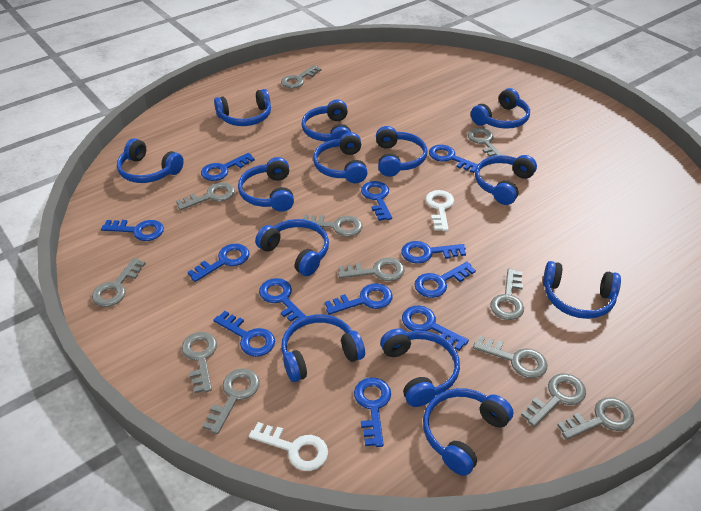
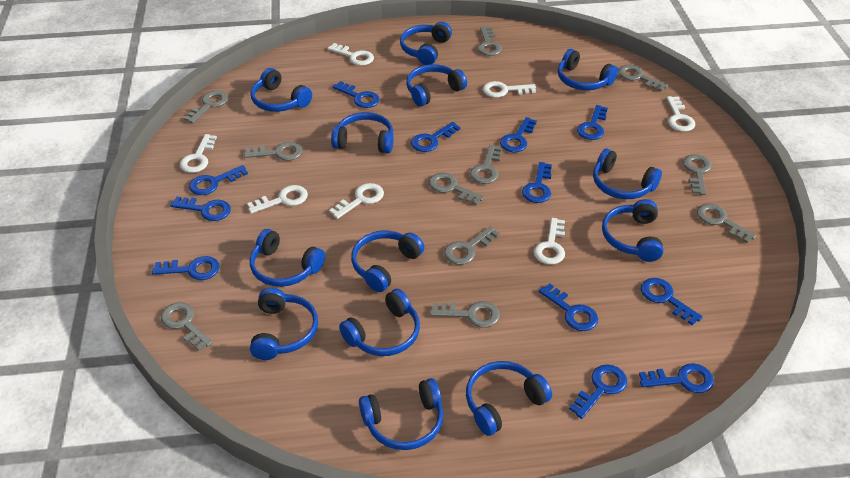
grey key: [92,258,146,307] [176,182,235,210] [182,332,217,393] [203,368,260,434] [281,65,321,88] [303,215,363,237] [338,257,405,281] [468,128,502,157] [473,336,548,378] [490,269,524,320] [521,373,586,427] [557,397,634,440] = 12 -> [161,302,213,351] [183,91,228,124] [244,142,303,161] [429,172,484,205] [430,301,500,328] [444,226,500,265] [470,145,502,184] [478,27,502,56] [618,65,668,91] [683,154,712,195] [697,203,756,243] = 11
white key: [249,422,328,471] [426,190,454,231] = 2 -> [180,134,217,173] [247,185,308,214] [327,43,374,66] [329,183,384,219] [483,81,536,98] [534,218,565,264] [667,96,695,132] = 7

